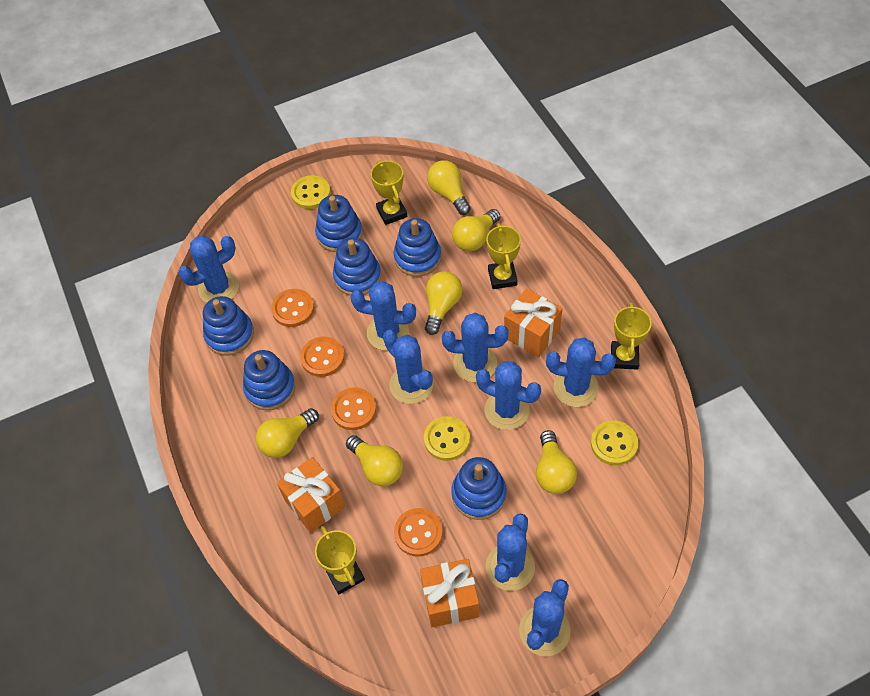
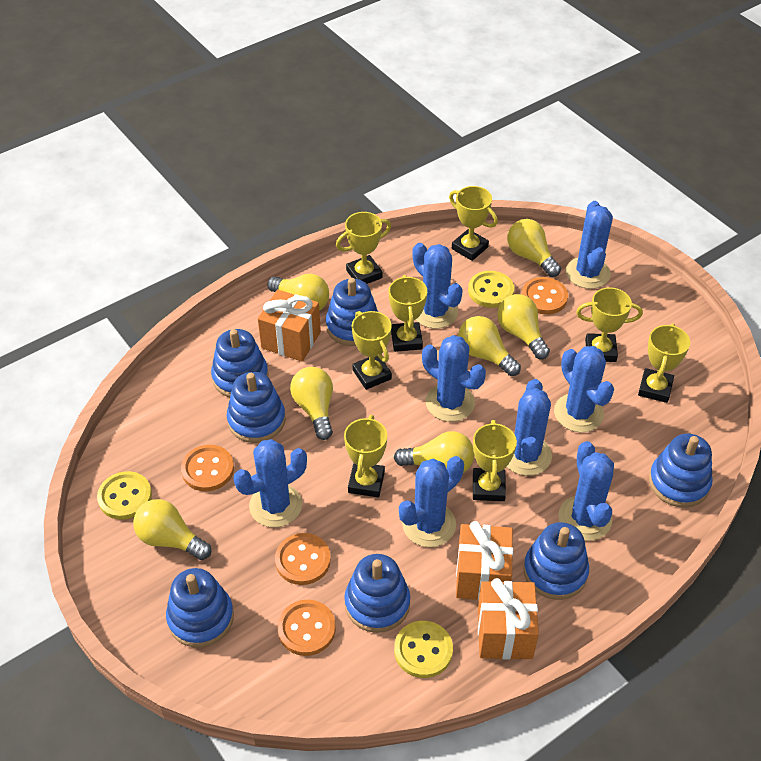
blue stacking toy: [203,296,254,356] [243,350,295,410] [315,195,362,252] [333,238,381,296] [394,218,441,277] [451,457,507,520] = 6 -> [166,568,234,647] [211,329,268,397] [227,372,286,443] [326,278,378,346] [344,554,410,633] [523,522,589,600] [649,434,713,508] = 7
yellow light bulb: [256,408,319,458] [346,435,403,486] [425,271,462,335] [427,160,471,215] [452,209,500,251] [536,430,577,494] = 6 -> [133,499,211,560] [267,274,329,311] [290,367,333,440] [394,431,474,473] [458,316,521,376] [497,294,550,359] [507,219,561,277] = 7
yellow trophy: [315,526,365,594] [371,160,407,225] [486,223,521,289] [611,302,652,370] = 4 -> [336,212,391,284] [344,415,387,497] [352,311,392,390] [389,275,427,352] [449,186,498,261] [473,420,517,501] [576,287,643,362] [638,323,690,403] = 8

